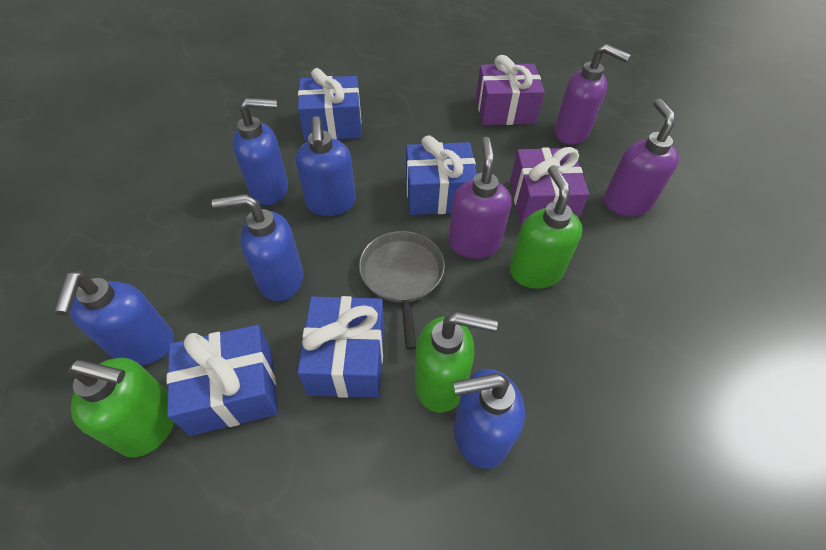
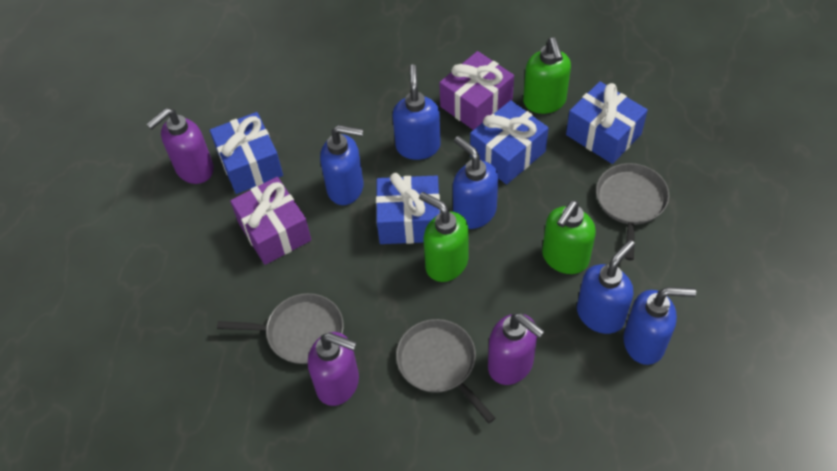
grey pan: [359,231,445,350] = 1 -> [217,293,344,364] [396,319,495,423] [596,163,669,260] = 3

